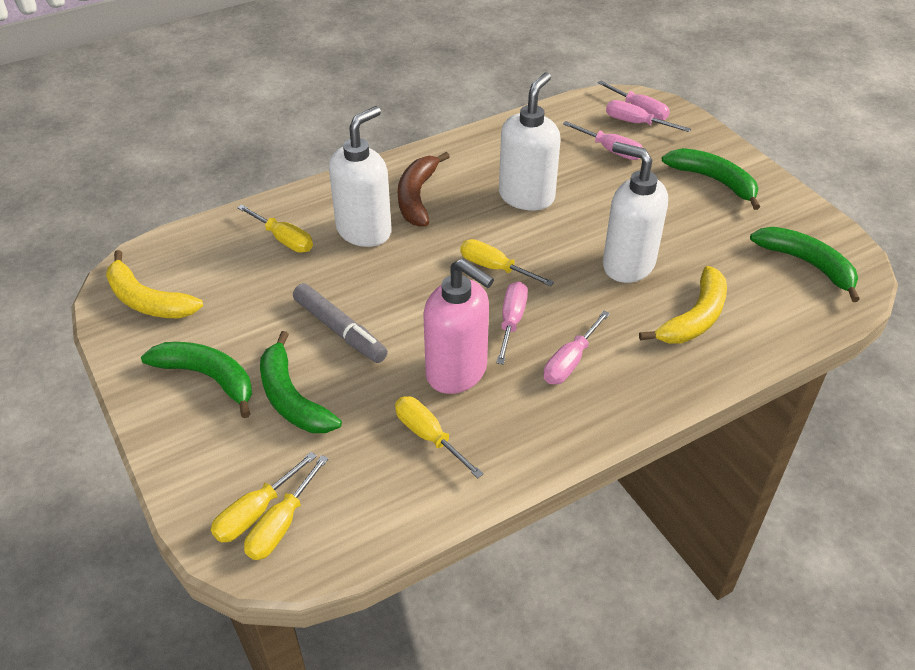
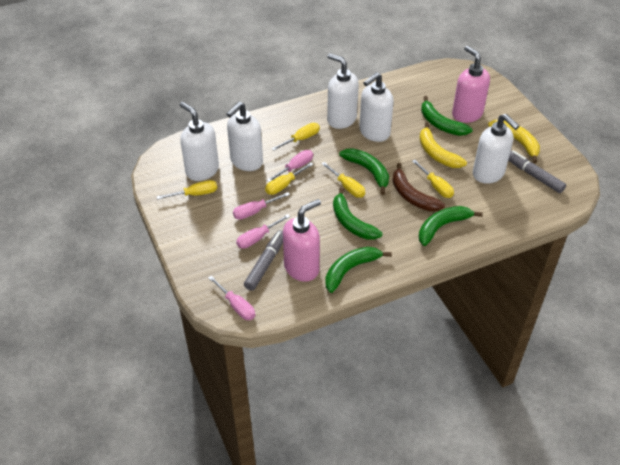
green banana: [141,342,252,418] [260,331,342,433] [662,148,760,210] [750,227,860,302] = 4 -> [325,247,392,293] [333,187,382,240] [339,148,389,195] [419,206,483,246] [421,96,473,136] = 5
grey marker: [293,283,388,363] = 1 -> [244,230,283,291] [508,150,566,193] = 2
pink screwdriver: [496,282,528,364] [544,311,610,384] [563,121,643,160] [598,81,670,120] [606,100,691,132] = 5 -> [208,276,255,320] [233,192,290,220] [236,214,290,249] [267,150,313,182] = 4
pink soap dispenser: [424,259,494,394] = 1 -> [283,199,321,282] [452,46,490,123] = 2
white soap dispenser: [329,106,392,247] [499,72,561,210] [603,142,668,283] = 3 -> [180,102,219,181] [226,102,263,171] [327,53,359,129] [359,72,394,142] [473,114,519,184] = 5

